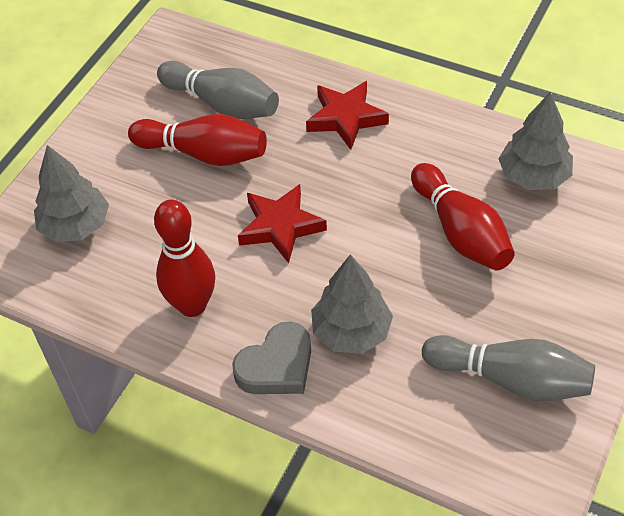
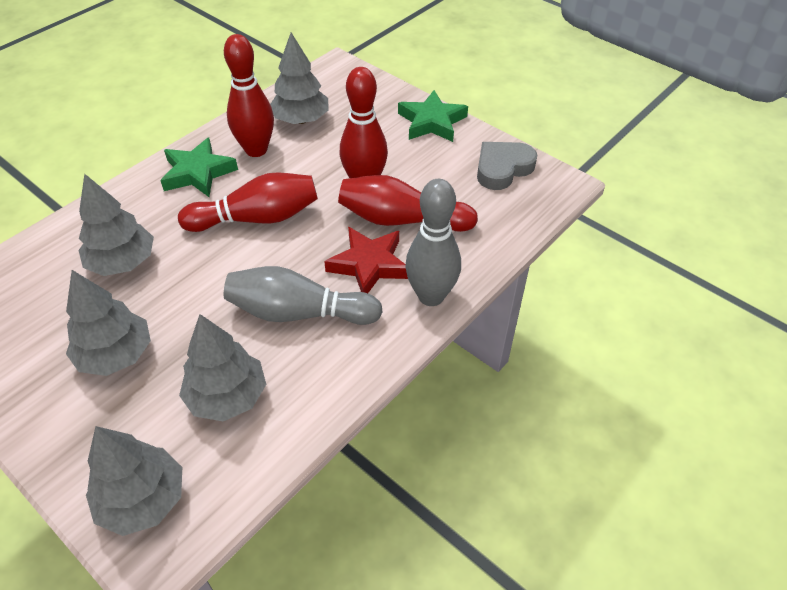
green star: none = 0 -> [160,138,238,197] [398,90,468,142] = 2
grey tree: [34,145,109,242] [311,254,393,354] [498,92,573,190] = 3 -> [66,270,151,376] [78,174,154,276] [86,426,182,536] [179,314,266,421] [270,33,329,124] = 5
red bowling pin: [128,114,267,166] [154,200,215,317] [411,163,515,271] = 3 -> [178,172,318,232] [224,34,274,157] [338,175,478,232] [340,67,388,178] = 4
red star: [238,184,327,263] [306,81,389,150] = 2 -> [324,227,408,293] = 1

